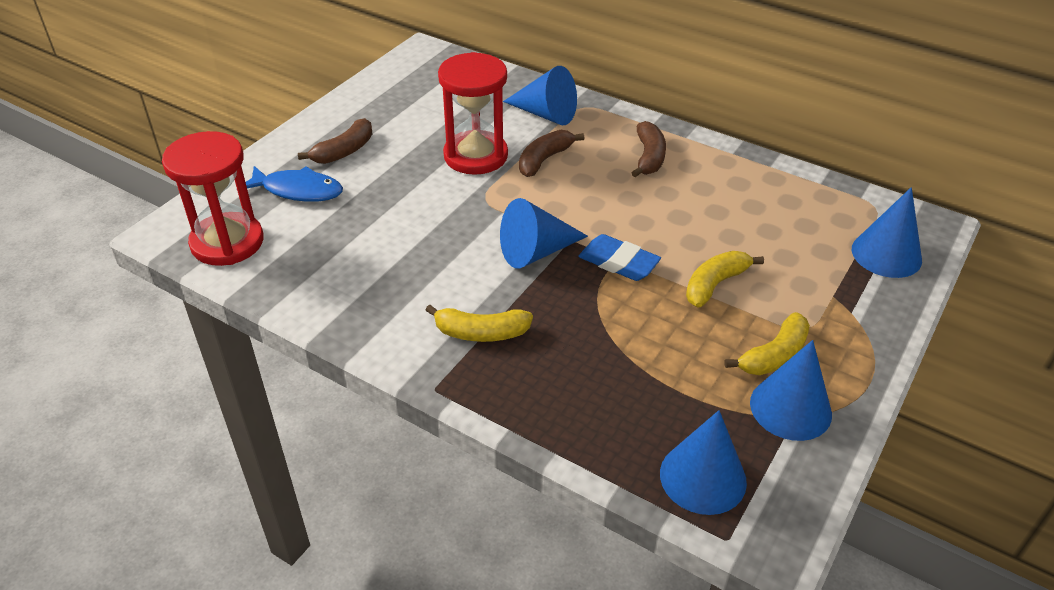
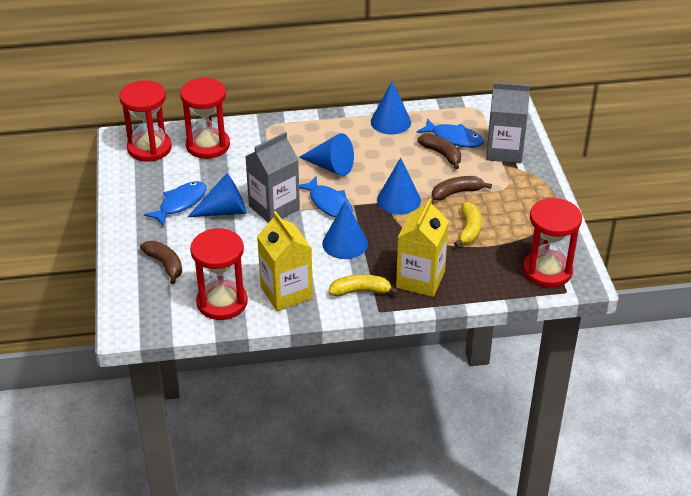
blue eraser: [578,234,661,281] = 1 -> none = 0
blue fish: [246,166,343,202] = 1 -> [144,181,206,226] [299,176,353,218] [416,118,484,148] = 3
grey carton: none = 0 -> [245,132,300,223] [486,82,530,163] = 2
red hourglass: [162,131,263,266] [438,52,508,175] = 2 -> [119,81,172,161] [180,78,230,159] [190,228,248,320] [523,198,582,288] = 4
yellow banana: [426,305,533,342] [686,251,764,307] [724,312,810,375] = 3 -> [329,274,398,296] [454,202,482,247] = 2
yellow carton: none = 0 -> [257,211,313,311] [396,198,449,297] = 2

